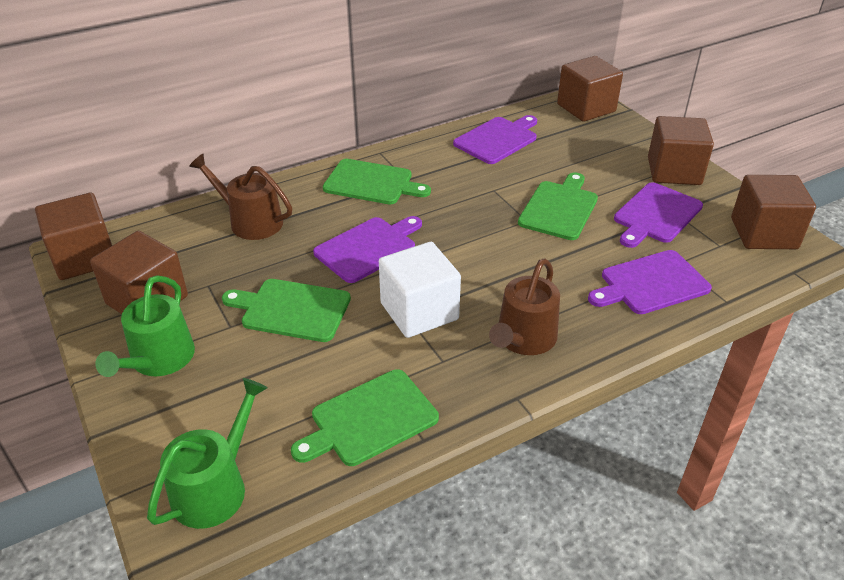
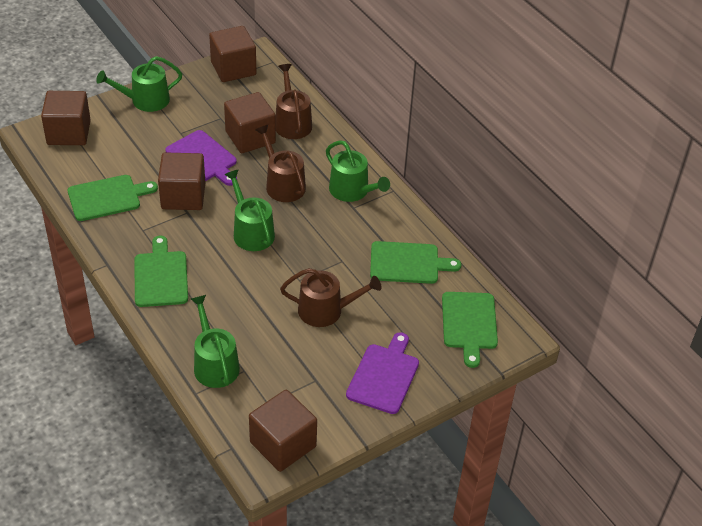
brown watering can: [189,154,292,240] [489,258,560,355] = 2 -> [255,125,306,202] [276,64,312,139] [280,268,382,327] = 3
green watering can: [95,275,195,377] [147,378,268,529] = 2 -> [96,56,182,112] [191,295,240,388] [224,169,275,251] [326,140,390,202] = 4
purple cutting board: [313,216,422,283] [453,115,537,164] [588,250,712,314] [614,182,703,248] = 4 -> [165,130,237,186] [346,332,419,414] = 2
white cube: [379,242,461,338] = 1 -> none = 0

